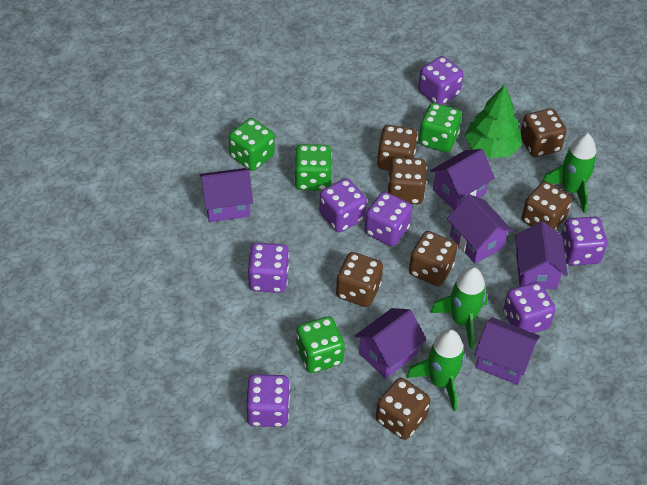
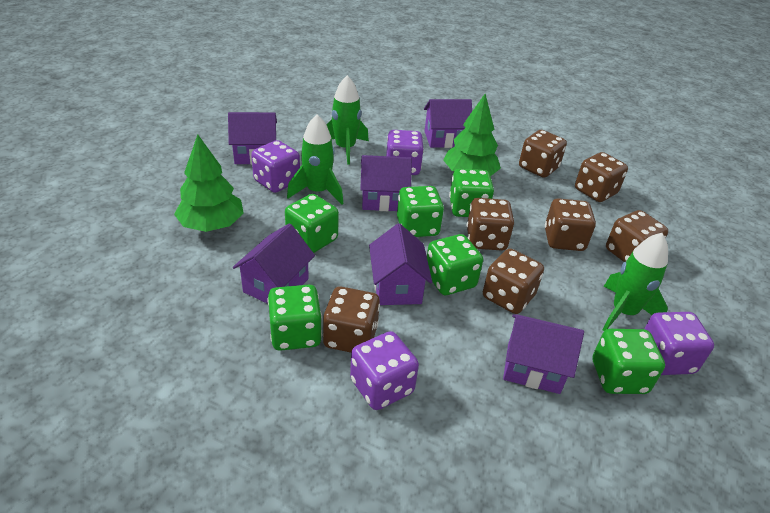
green dice: [229,118,275,171] [294,144,332,191] [296,316,345,373] [419,103,462,153] = 4 -> [267,285,322,351] [285,194,339,253] [397,186,444,237] [427,234,483,295] [449,169,494,217] [593,329,665,394] = 6
green tree: [465,84,522,158] = 1 -> [174,134,244,232] [444,94,501,176] = 2
purple dice: [246,374,290,427] [248,243,289,293] [319,178,367,233] [365,192,412,246] [418,56,464,105] [503,282,555,333] [561,216,607,266] = 7 -> [251,140,300,193] [350,331,419,410] [386,130,424,175] [644,312,714,375] = 4

